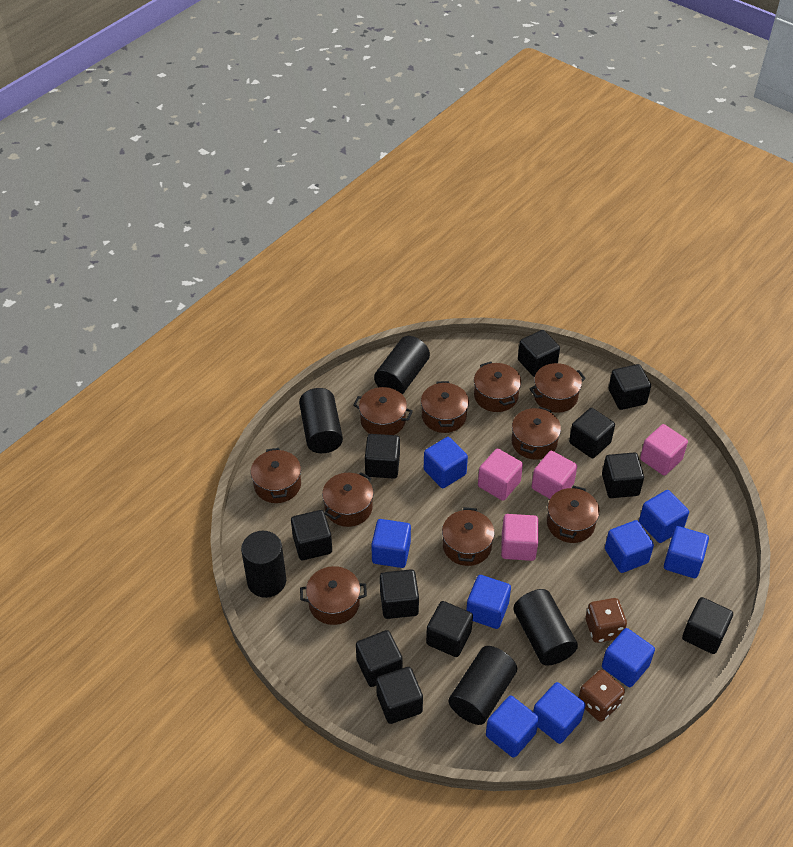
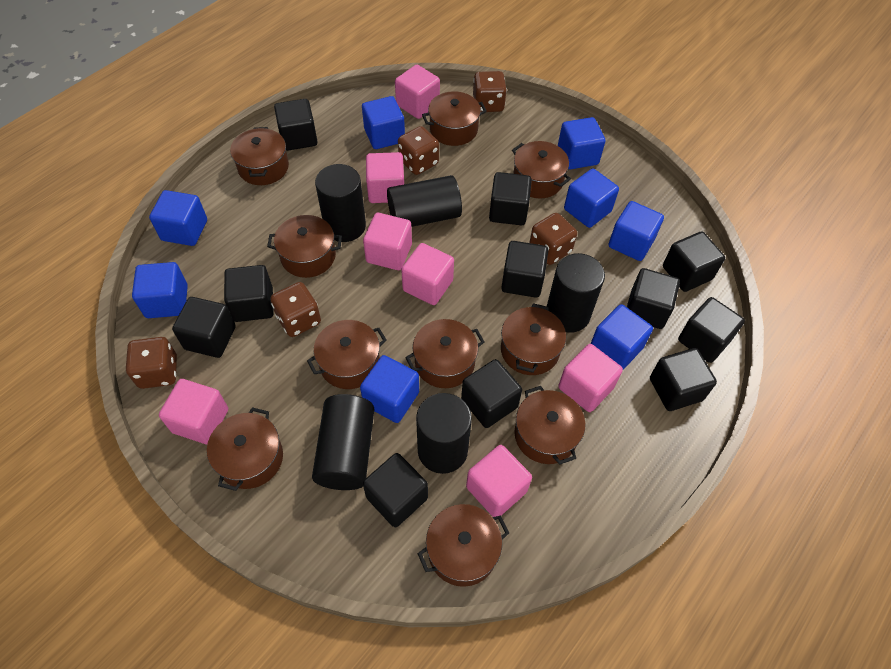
blue cube: [371,519,411,568] [424,437,468,488] [467,575,511,629] [486,696,539,758] [533,682,586,744] [602,628,655,687] [605,520,654,573] [639,490,689,543] [664,526,709,578] = 9 -> [132,262,188,318] [149,190,207,246] [360,355,419,423] [362,96,405,149] [558,117,605,169] [564,168,619,228] [591,304,653,369] [608,201,664,261] = 8
brown dice: [578,670,625,722] [586,598,627,643] = 2 -> [126,337,177,389] [270,282,321,337] [398,126,439,175] [473,71,507,112] [529,213,577,265] = 5
pink cube: [478,449,523,501] [501,514,538,561] [531,451,577,499] [640,424,688,476] = 4 -> [159,379,228,444] [363,213,412,270] [366,152,404,203] [395,65,440,119] [401,243,454,305] [466,445,532,517] [558,344,623,412] = 7

